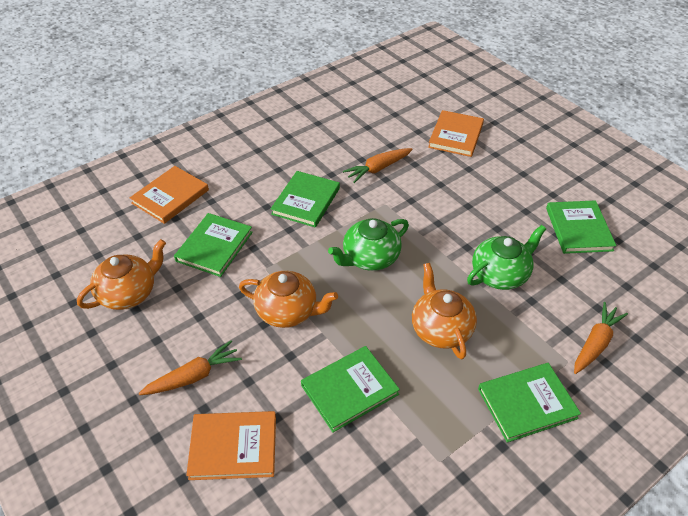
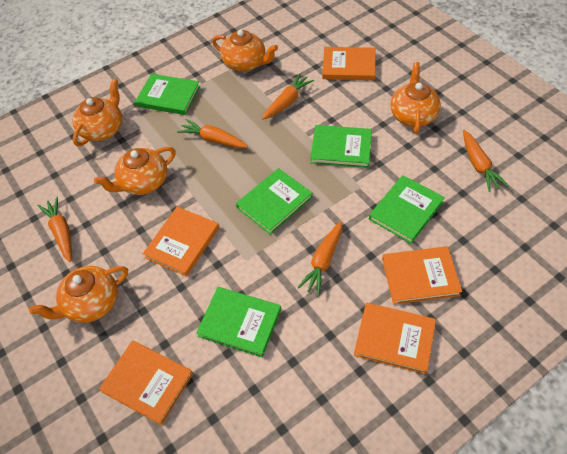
green teapot: [328,218,409,271] [467,225,546,290] = 2 -> none = 0
orange book: [130,166,209,224] [186,411,276,480] [428,110,484,157] = 3 -> [99,341,193,425] [143,207,219,277] [322,47,375,80] [354,303,436,374] [382,246,462,304] = 5
orange carrot: [138,341,242,395] [343,148,413,183] [574,302,628,374] = 3 -> [38,197,72,262] [177,119,248,148] [262,73,314,120] [298,221,342,296] [463,130,509,192] = 5
orange teapot: [77,239,166,310] [239,271,338,328] [412,263,477,359] = 3 -> [29,266,128,323] [72,79,122,146] [94,147,176,195] [212,30,278,71] [391,62,441,134] = 5

